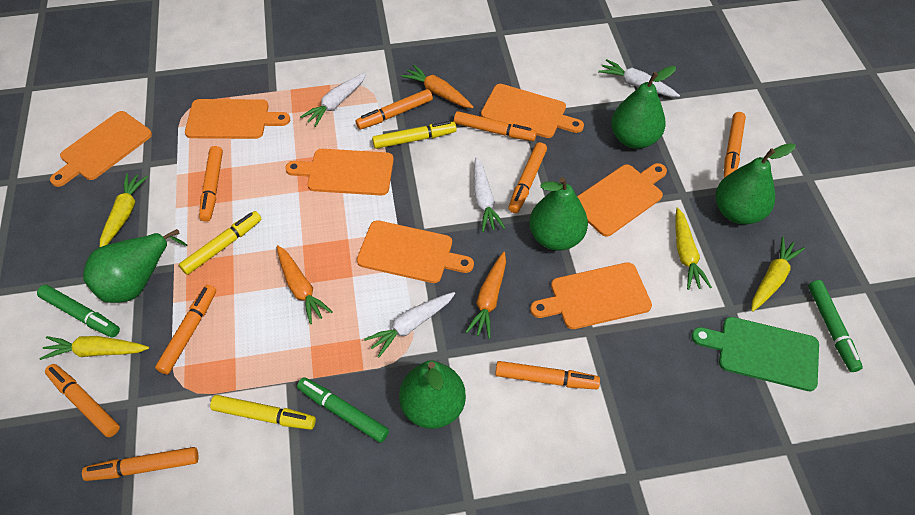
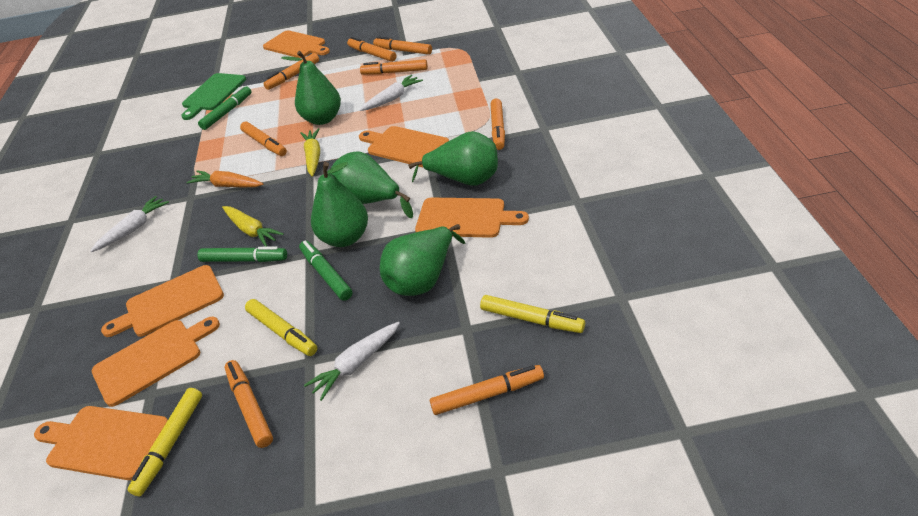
orange carrot: [277,245,333,324] [401,64,474,108] [466,252,506,339] = 3 -> [186,170,263,187] = 1
orange cutting board: [50,111,152,187] [185,99,290,139] [285,149,394,195] [357,220,474,283] [481,84,584,138] [530,262,652,329] [577,163,667,237] = 7 -> [34,406,168,480] [92,316,220,407] [101,265,224,337] [263,30,330,58] [359,126,449,167] [415,198,529,238] = 6
orange marker: [45,364,120,437] [82,447,199,481] [155,285,216,374] [199,146,223,222] [356,89,433,129] [454,111,537,141] [495,361,600,389] [508,142,547,213] [724,112,746,178] = 9 -> [224,360,273,448] [240,121,287,156] [263,53,319,90] [347,37,397,62] [360,59,428,75] [373,36,432,55] [430,365,544,415] [490,98,505,150] = 8
white carrot: [300,73,366,127] [364,292,455,357] [474,157,505,232] [598,59,680,97] = 4 -> [91,196,169,252] [304,322,400,401] [360,75,423,111] = 3
yellow carrot: [39,336,149,360] [100,173,148,247] [676,208,712,290] [751,237,805,312] = 4 -> [222,206,284,247] [300,128,320,177] = 2

